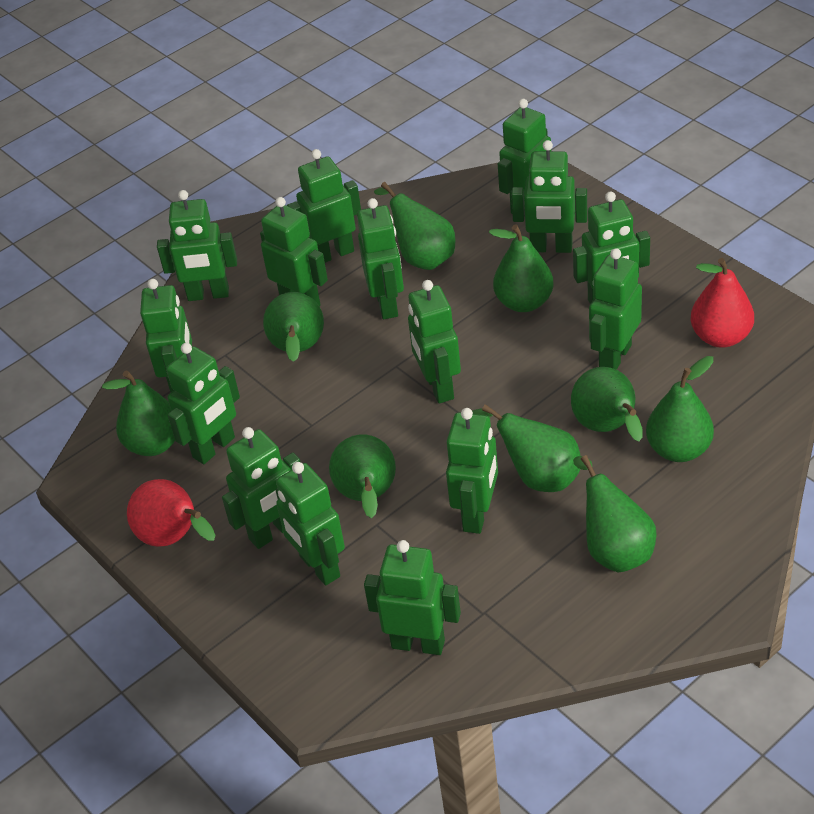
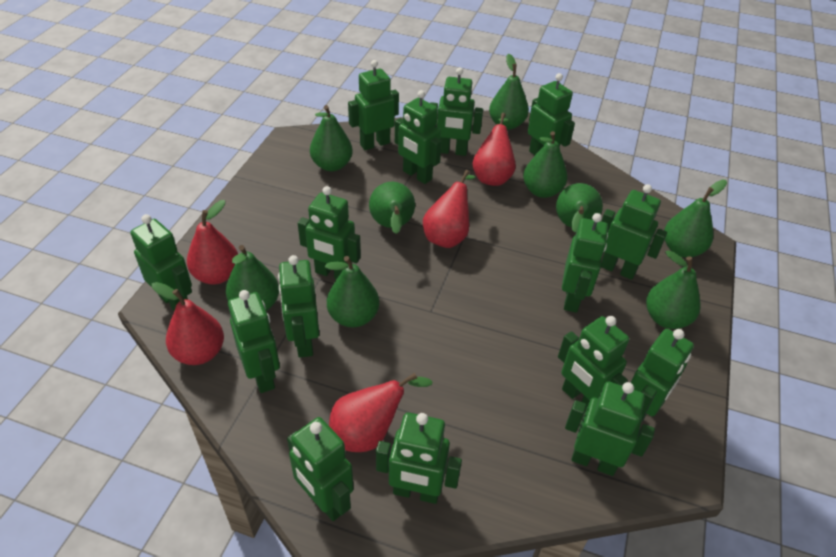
red pear: [127,479,216,547] [691,258,754,348] = 2 -> [152,282,224,365] [187,200,238,285] [329,373,433,452] [423,170,475,248] [472,113,516,186] = 5

